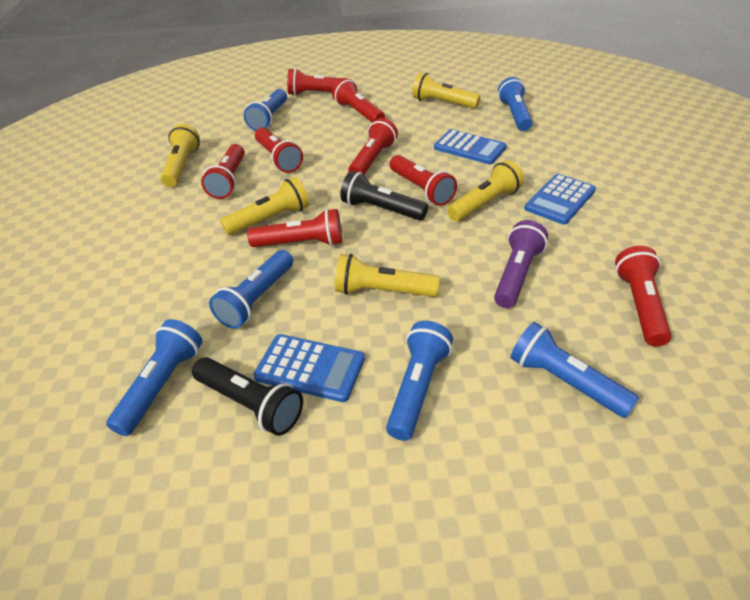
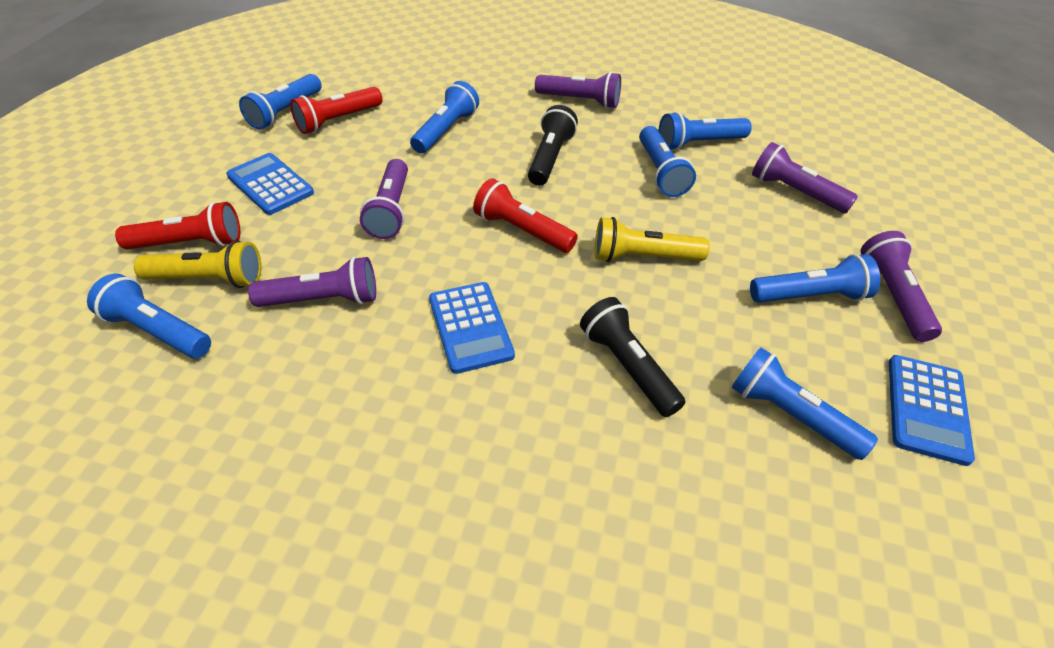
blue flashlight: [106,319,203,436] [209,250,293,329] [244,89,287,131] [386,321,453,441] [498,77,533,131] [511,322,639,418] = 6 -> [87,274,211,358] [239,74,322,130] [410,81,479,153] [639,126,696,197] [659,112,752,151] [731,347,878,460] [750,254,880,303] = 7
purple flashlight: [494,220,548,308] = 1 -> [248,257,376,307] [360,159,408,239] [535,72,621,109] [752,142,858,214] [860,231,942,342] = 5
red flashlight: [201,144,245,199] [247,209,342,247] [255,127,303,173] [287,68,351,96] [332,78,385,123] [348,118,398,175] [390,155,457,206] [615,246,671,347] = 8 -> [115,202,240,250] [290,87,383,134] [473,178,578,253] = 3
yellow flashlight: [160,124,200,187] [220,177,309,235] [335,254,440,297] [412,72,481,109] [447,160,524,221] = 5 -> [134,240,262,288] [595,217,710,262] = 2

